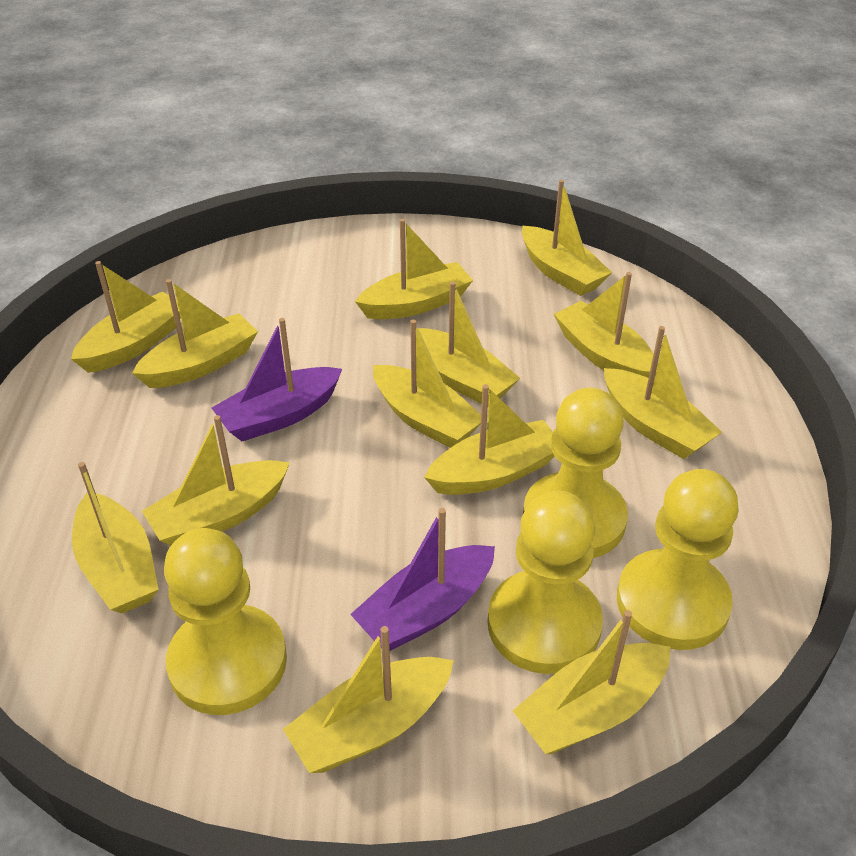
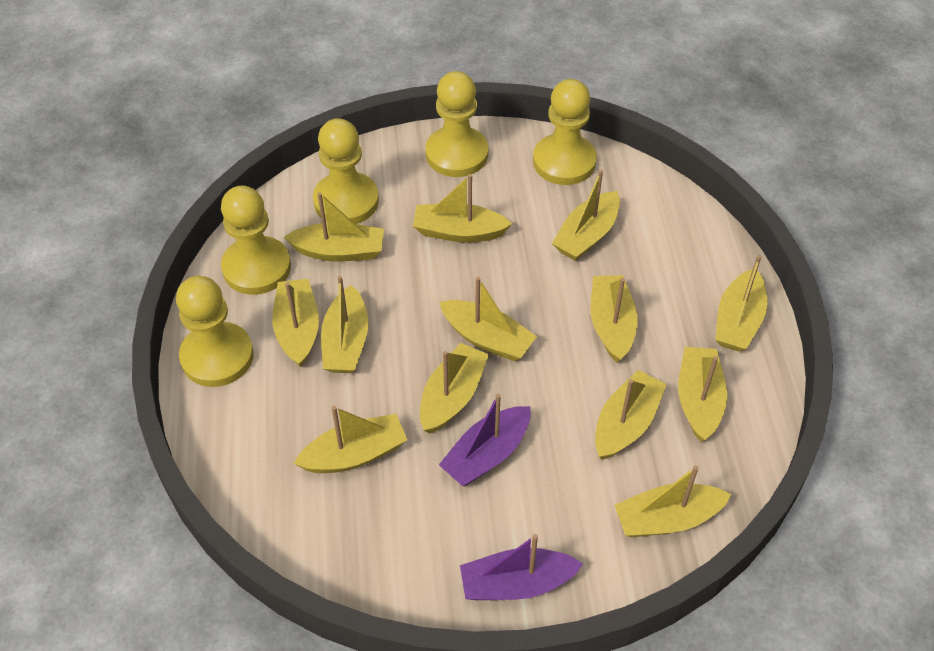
yellow pawn: [164,528,287,715] [488,491,603,674] [523,388,628,558] [617,469,739,650] = 4 -> [176,276,254,387] [221,186,291,295] [313,118,379,224] [425,71,488,177] [533,79,597,185] = 5

